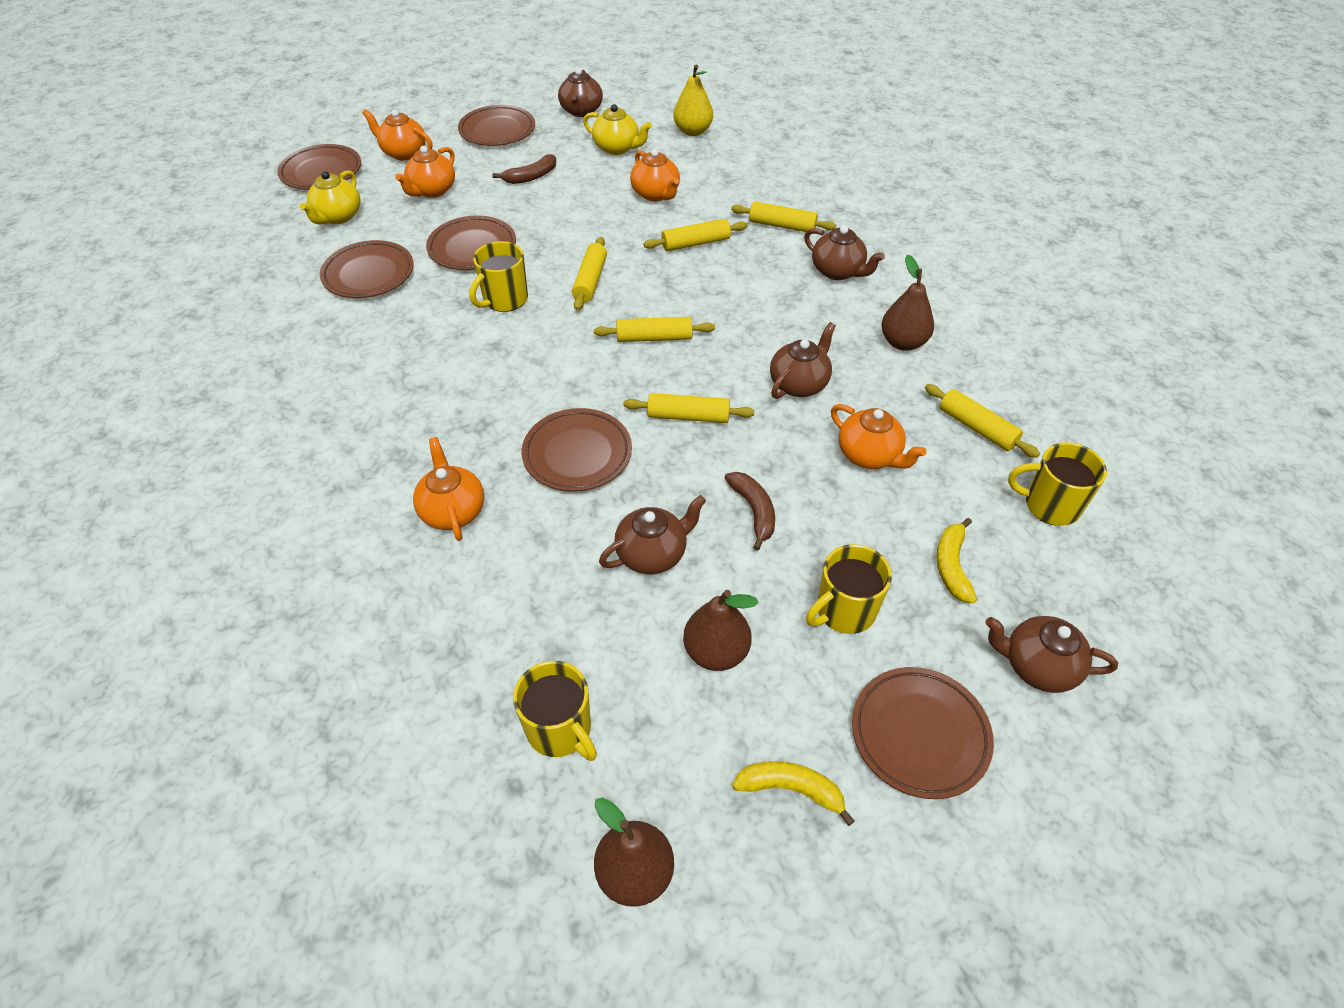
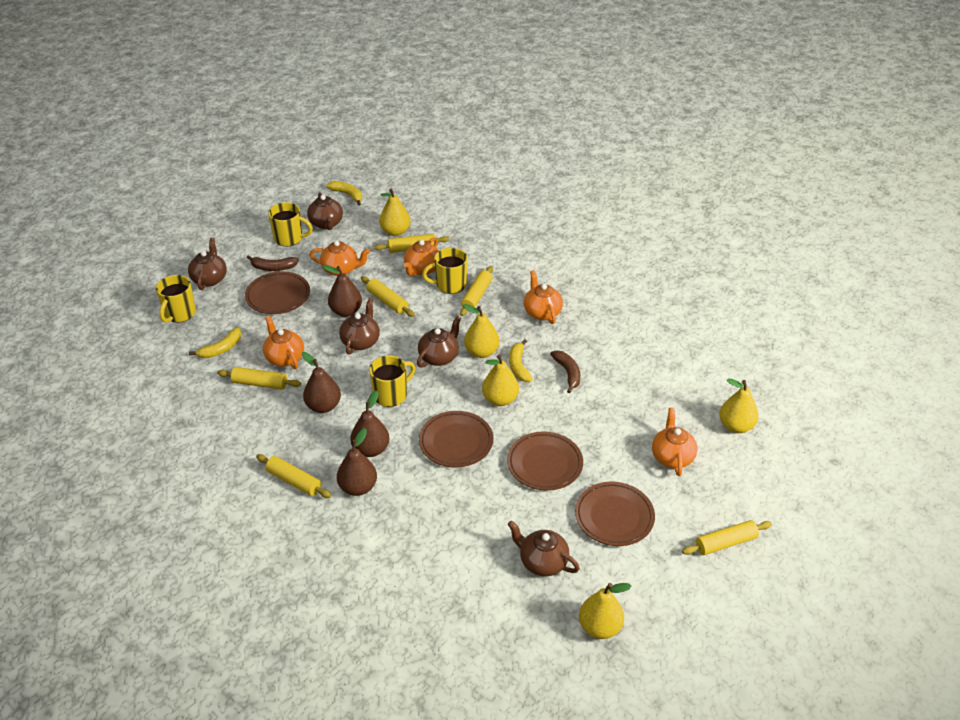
brown pear: [594,797,674,907] [683,590,758,671] [881,255,934,351] = 3 -> [302,352,341,413] [322,265,362,317] [337,428,377,496] [350,391,389,457] = 4
brown plate: [277,144,361,190] [320,240,414,298] [426,215,516,270] [458,105,535,146] [522,408,632,492] [852,667,994,799] = 6 -> [245,271,310,314] [419,411,493,468] [507,431,583,491] [575,482,655,546] = 4
yellow banana: [733,761,854,826] [936,518,977,603] = 2 -> [189,327,241,358] [326,181,362,206] [509,339,533,382] = 3
yellow pear: [673,65,713,136] = 1 -> [379,189,411,236] [463,304,499,358] [482,355,519,406] [579,583,631,639] [719,378,758,433] = 5
yellow teapot: [300,170,360,224] [583,104,652,155] = 2 -> none = 0

